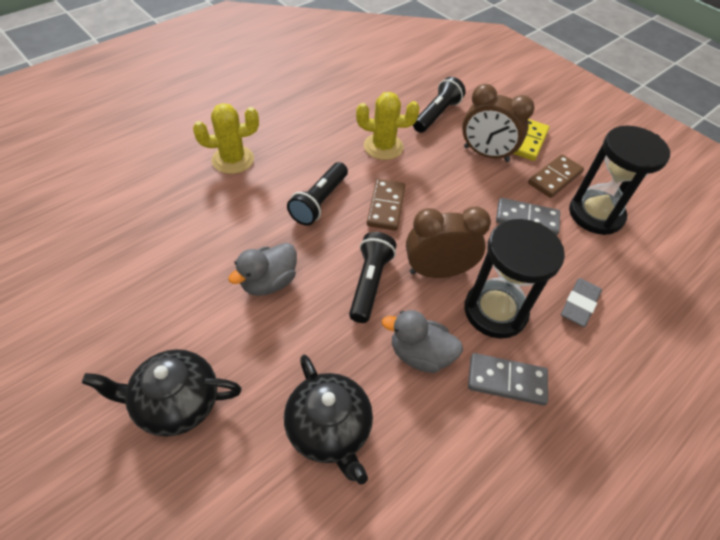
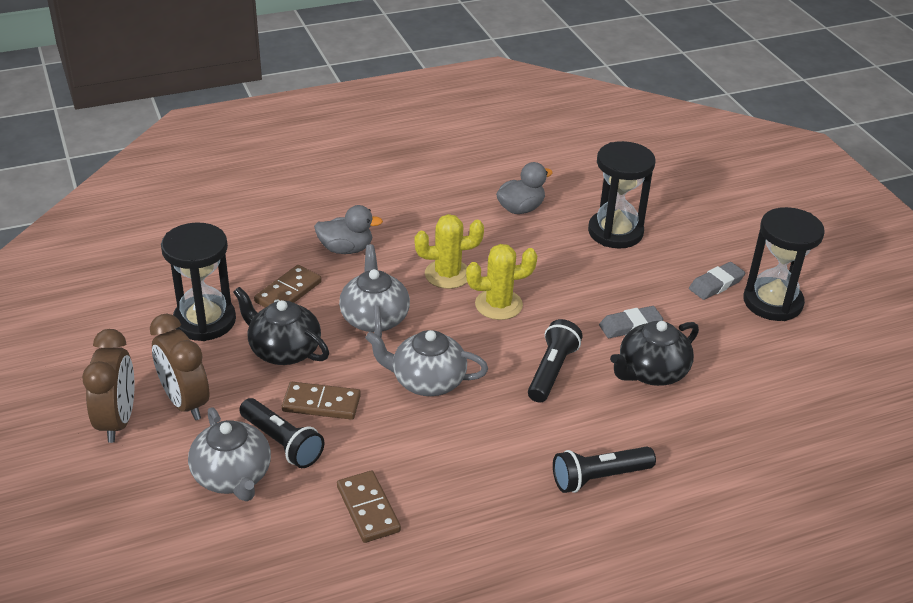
black hourglass: [464,219,565,339] [569,126,670,235] = 2 -> [161,223,236,341] [588,141,655,249] [743,207,825,321] = 3
brown domino: [367,179,405,231] [528,154,584,198] = 2 -> [254,265,322,308] [282,382,361,420] [337,470,401,543] = 3
grey domino: [468,353,548,405] [496,198,560,235] = 2 -> none = 0
grey eraser: [561,278,602,327] = 1 -> [599,306,663,338] [689,262,745,300] = 2
grey teapot: none = 0 -> [188,407,271,501] [339,244,410,338] [365,330,488,396] = 3
yellow domino: [513,119,549,161] = 1 -> none = 0

